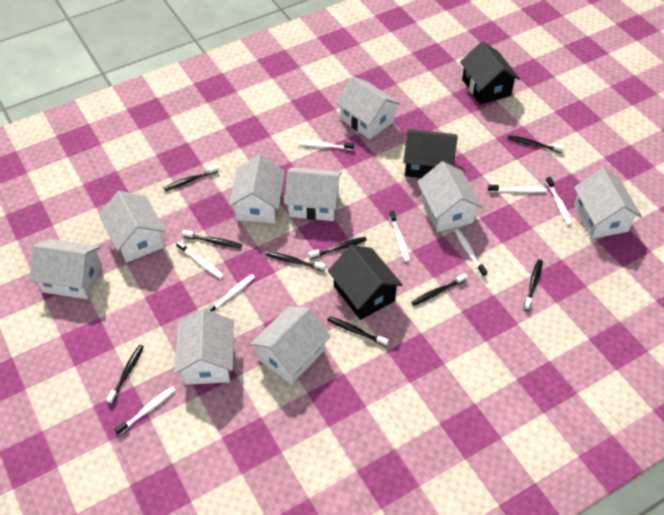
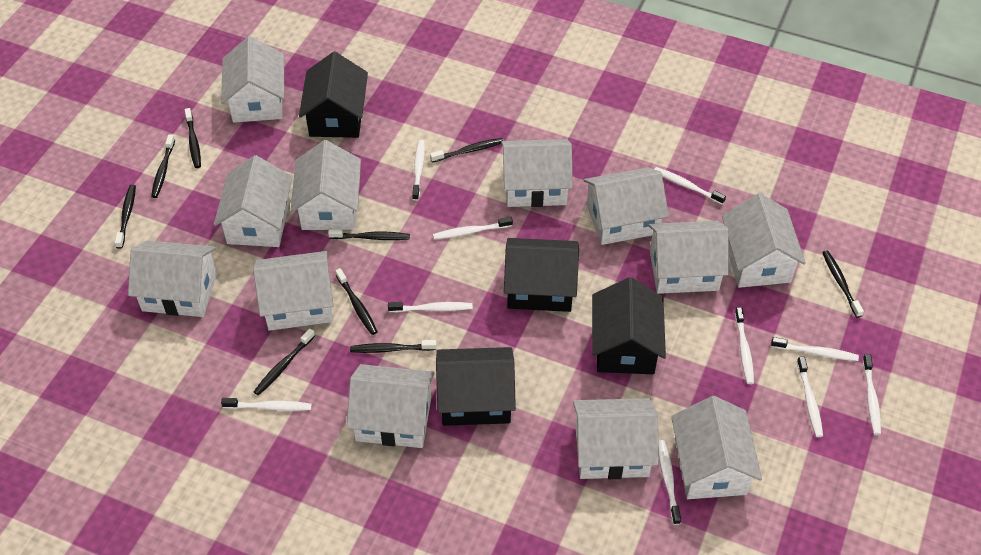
black house: [328,245,403,320] [403,129,458,178] [460,41,520,105] = 3 -> [299,52,368,138] [436,347,516,426] [504,238,579,312] [592,277,666,374] = 4
white house: [30,239,102,299] [99,191,166,263] [174,308,234,385] [229,155,285,223] [250,306,331,385] [284,167,342,221] [336,76,400,139] [417,161,483,232] [574,168,642,239] = 9 -> [128,240,217,317] [214,155,293,247] [221,36,284,123] [253,251,334,331] [290,140,361,230] [346,364,435,448] [501,139,573,207] [573,398,658,479] [584,167,669,245] [649,221,729,294] [671,396,762,499] [722,193,806,288] = 12
white toothbrush: [114,387,175,435] [176,241,224,279] [206,274,255,312] [298,141,354,150] [389,210,410,262] [455,229,487,277] [488,185,547,193] [546,177,572,225] = 8 -> [221,398,312,411] [388,302,473,312] [412,140,425,201] [433,217,513,240] [654,167,726,204] [658,440,681,525] [735,307,754,384] [771,337,859,361] [797,356,823,437] [863,354,881,435] = 10

